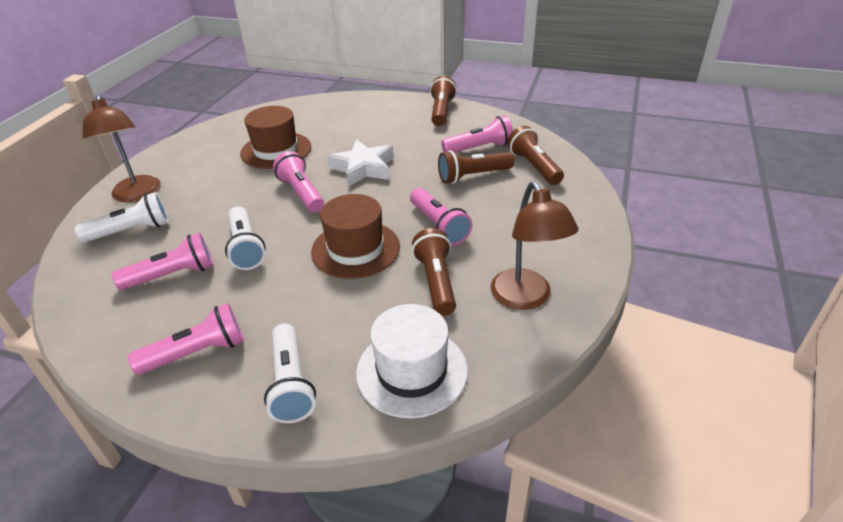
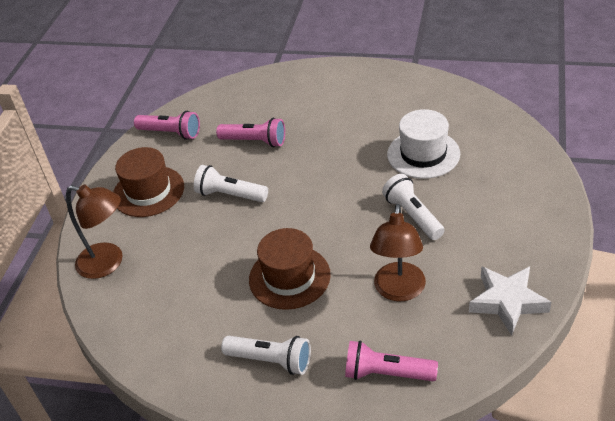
brown flashlight: [412,228,456,316] [430,76,457,126] [438,150,514,184] [507,126,564,185] = 4 -> none = 0
pink flashlight: [112,233,213,290] [128,303,244,375] [273,151,324,212] [410,188,472,245] [441,115,513,153] = 5 -> [134,111,200,140] [216,118,285,147] [345,341,438,381] = 3

